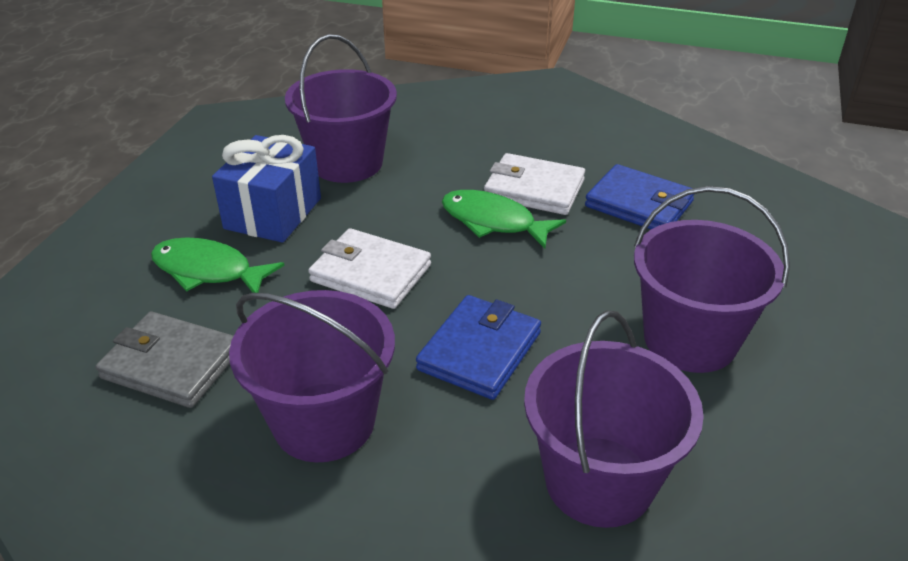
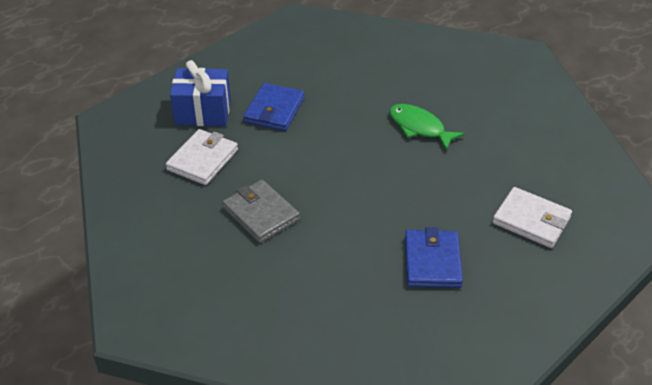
green fish: [151,237,284,293] [442,190,566,249] = 2 -> [389,104,465,151] = 1
purple bucket: [229,290,395,462] [285,34,397,183] [524,311,704,528] [634,186,790,373] = 4 -> none = 0

